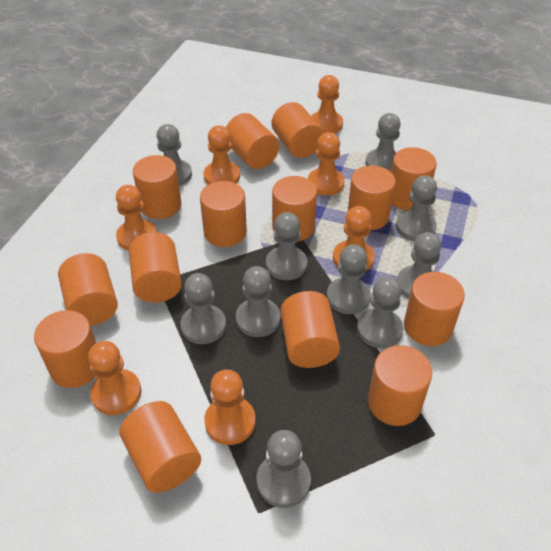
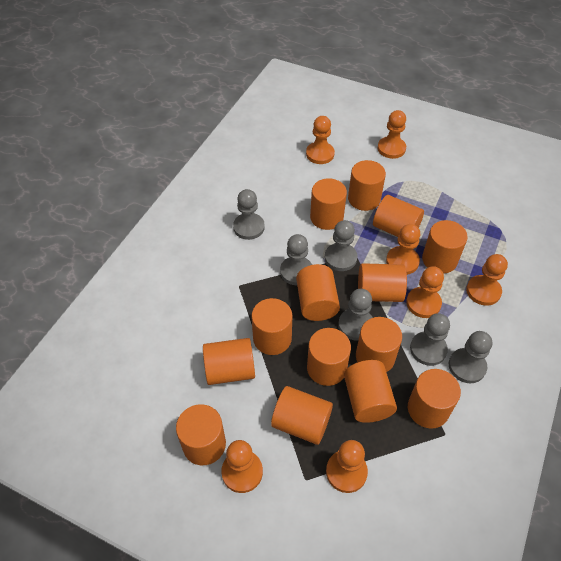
grey pawn: [157,124,192,186] [180,273,226,344] [236,266,281,337] [256,430,311,508] [266,212,307,280] [327,244,371,314] [357,277,403,348] [365,113,401,172] [396,175,437,241] [397,232,441,299] = 10 -> [233,189,265,240] [280,234,312,285] [325,220,357,271] [338,289,373,341] [410,313,450,366] [449,331,492,383] = 6

